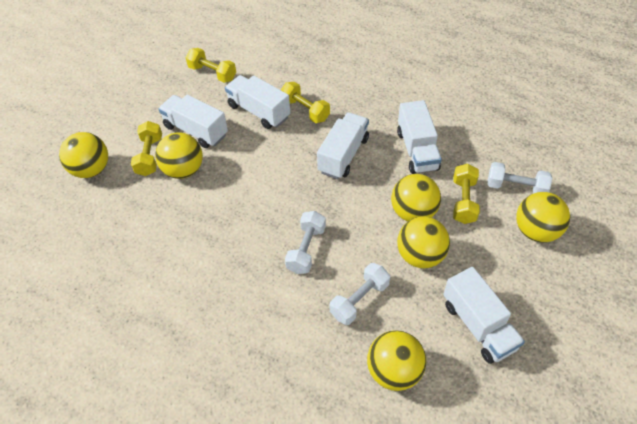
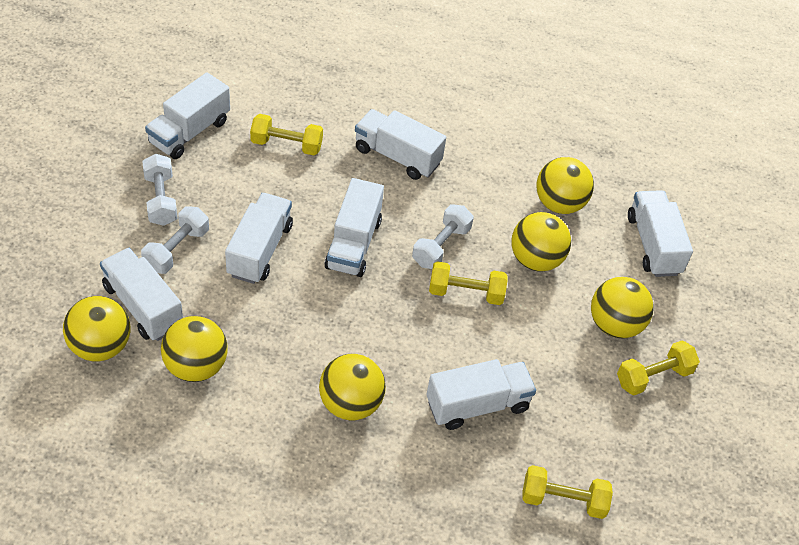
white truck: [158,95,228,148] [225,75,290,129] [317,112,369,179] [397,100,442,174] [443,267,525,364] = 5 -> [100,248,183,341] [145,72,230,159] [225,193,293,284] [325,178,384,277] [355,109,446,180] [426,359,536,430] [628,190,693,277] = 7

